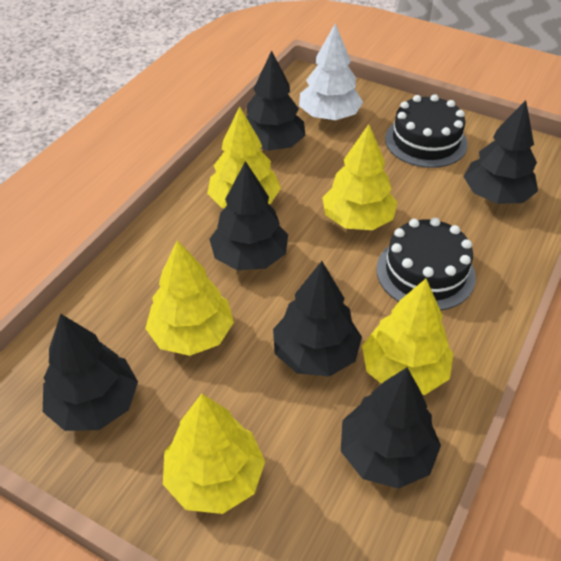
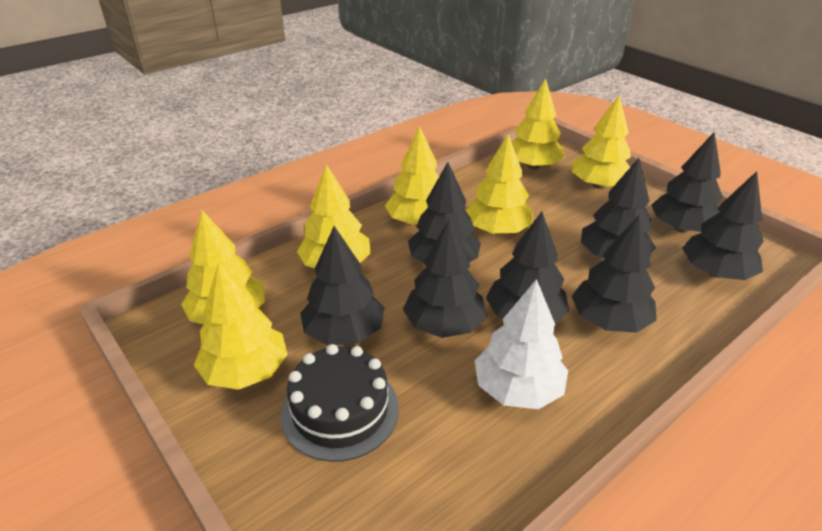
black cake: [376,218,476,310] [385,94,468,168] = 2 -> [281,344,399,462] = 1
black tree: [43,314,138,431] [210,161,288,270] [246,51,306,151] [273,261,362,377] [341,368,441,489] [464,100,538,204] = 6 -> [300,226,385,345] [403,219,487,338] [408,162,481,263] [486,212,569,324] [572,215,657,333] [581,158,656,259] [651,131,723,233] [682,171,764,280] = 8
yellow tree: [145,240,234,356] [163,394,265,514] [207,106,281,208] [322,124,397,230] [362,279,454,395] = 5 -> [181,210,265,325] [194,262,288,390] [297,164,371,268] [385,126,439,226] [466,134,533,235] [512,78,565,169] [572,95,631,189] = 7

